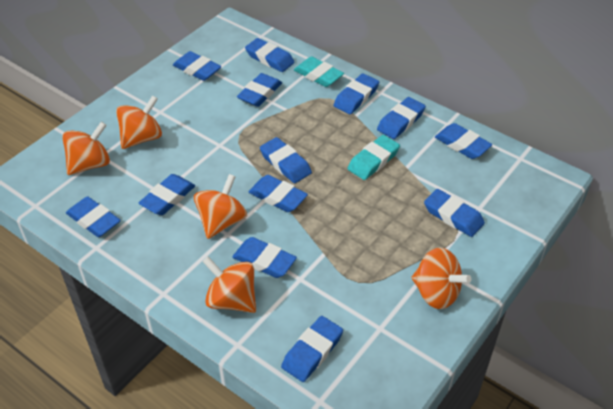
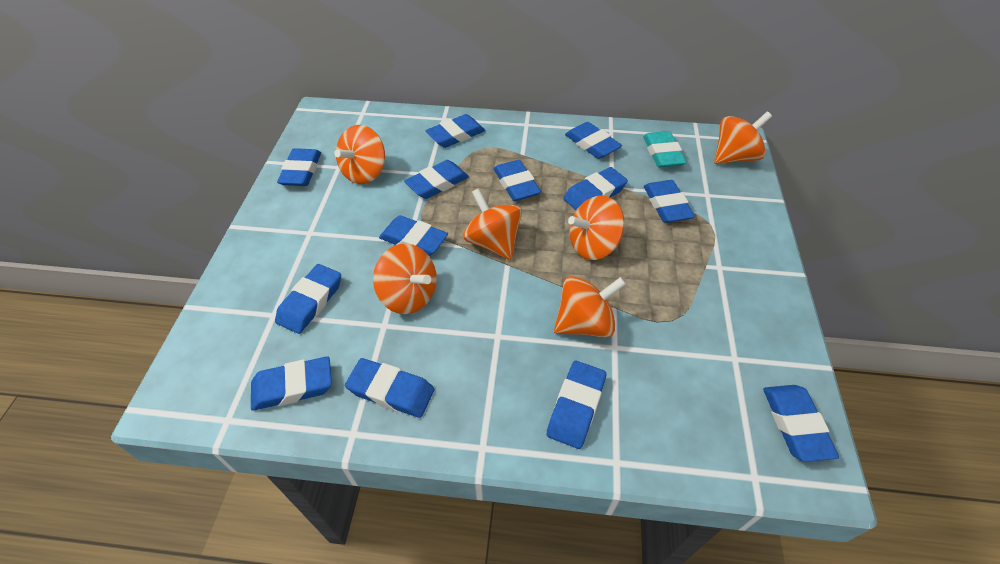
orange spinning top: [62,122,110,175] [116,95,162,149] [194,174,247,239] [202,257,256,313] [411,248,471,309] = 5 -> [334,125,385,184] [373,244,437,314] [463,188,522,260] [554,276,626,338] [568,195,625,260] [714,112,772,164] = 6
turquoise eraser: [294,57,344,87] [347,135,400,180] = 2 -> [643,131,687,168] = 1

